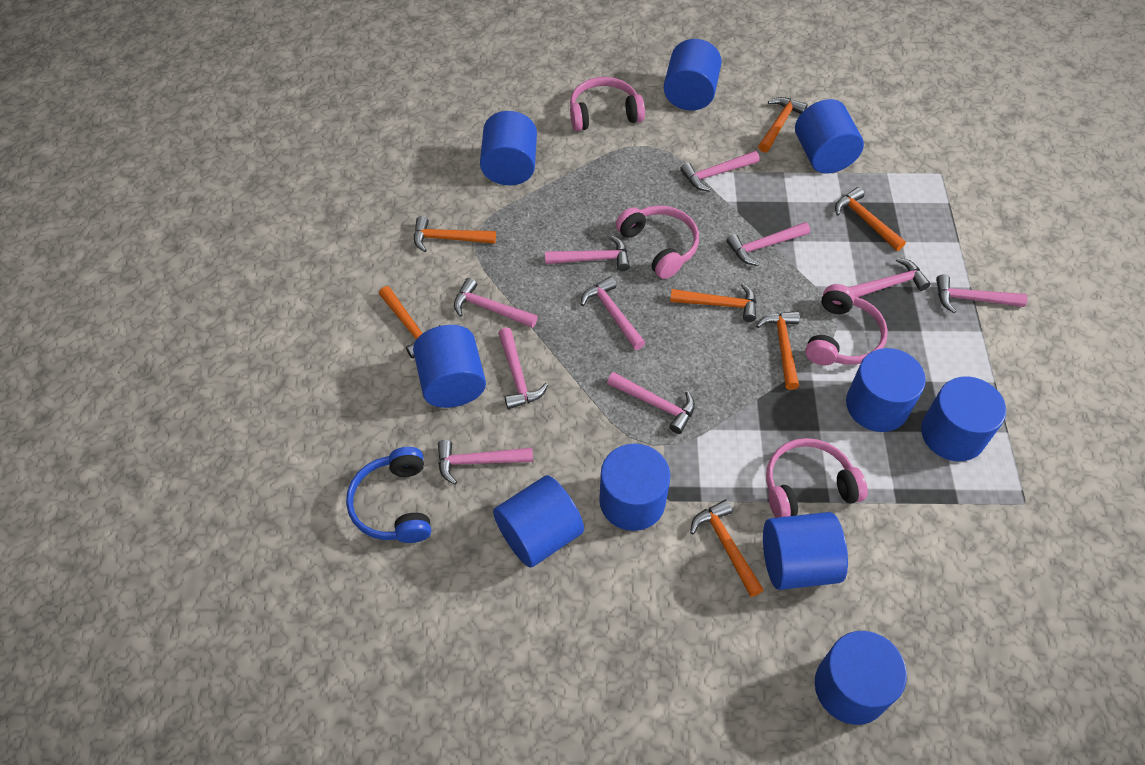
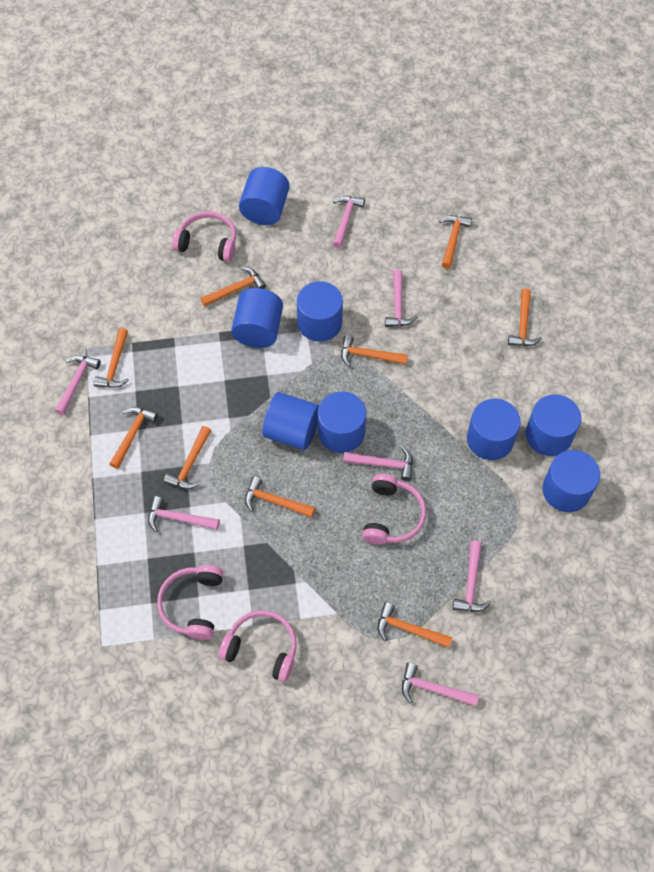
blue cylinder: [413,325,486,408] [480,111,537,185] [493,475,584,567] [599,443,670,531] [664,39,722,111] [763,512,848,590] [795,99,864,173] [815,631,907,725] [846,348,926,432] [921,376,1006,461] = 10 -> [231,288,283,348] [239,167,290,225] [262,392,319,450] [297,281,343,342] [318,391,366,453] [467,399,521,460] [526,394,581,456] [542,450,600,512] = 8
blue headphones: [346,447,431,543] = 1 -> none = 0
orange hammer: [379,286,442,358] [414,216,496,252] [670,283,756,322] [690,499,764,597] [756,311,800,390] [758,97,808,153] [835,187,906,251] = 7 -> [93,328,129,388] [110,407,158,469] [164,426,211,489] [200,267,266,307] [245,476,315,518] [341,335,408,367] [378,602,452,648] [439,215,472,269] [508,288,542,346] = 9
pink hammer: [438,440,533,485] [454,278,538,328] [498,328,548,409] [545,235,630,271] [581,276,645,350] [607,372,695,434] [680,151,760,192] [726,222,810,266] [849,258,931,297] [936,274,1028,313] = 10 -> [55,355,101,415] [148,496,220,532] [333,196,365,248] [343,447,413,481] [385,269,417,327] [402,663,479,706] [453,541,491,612] = 7

